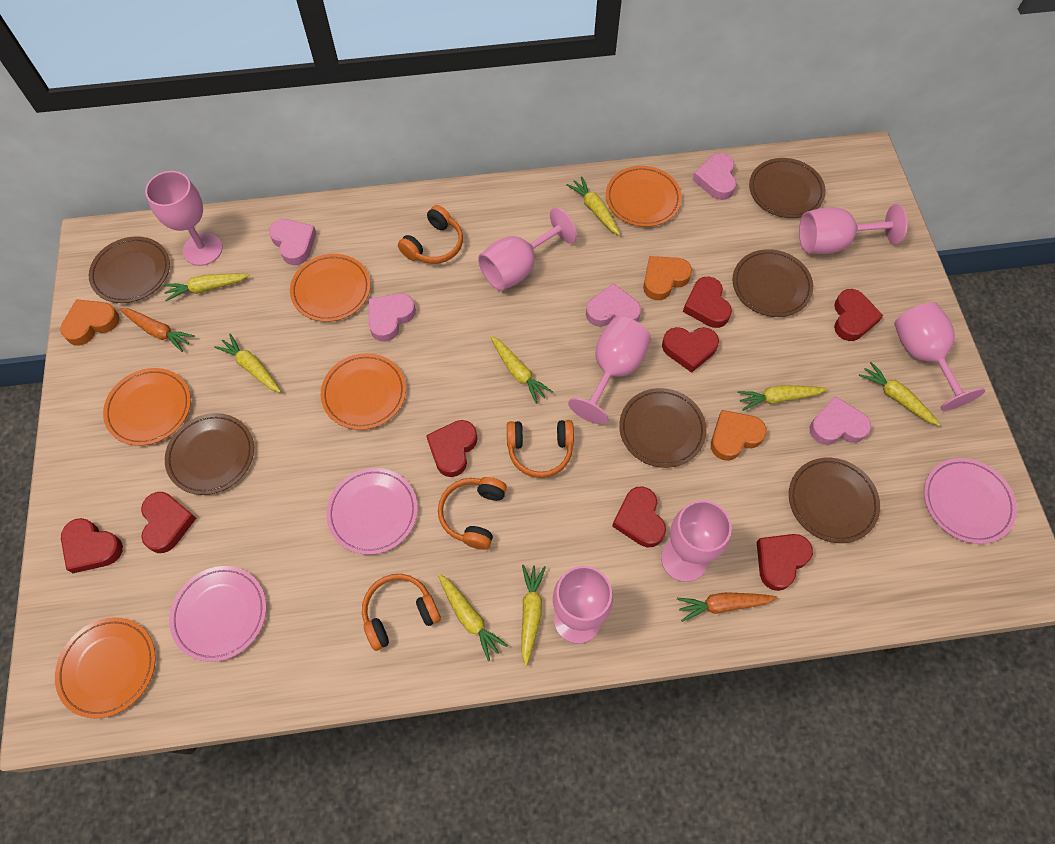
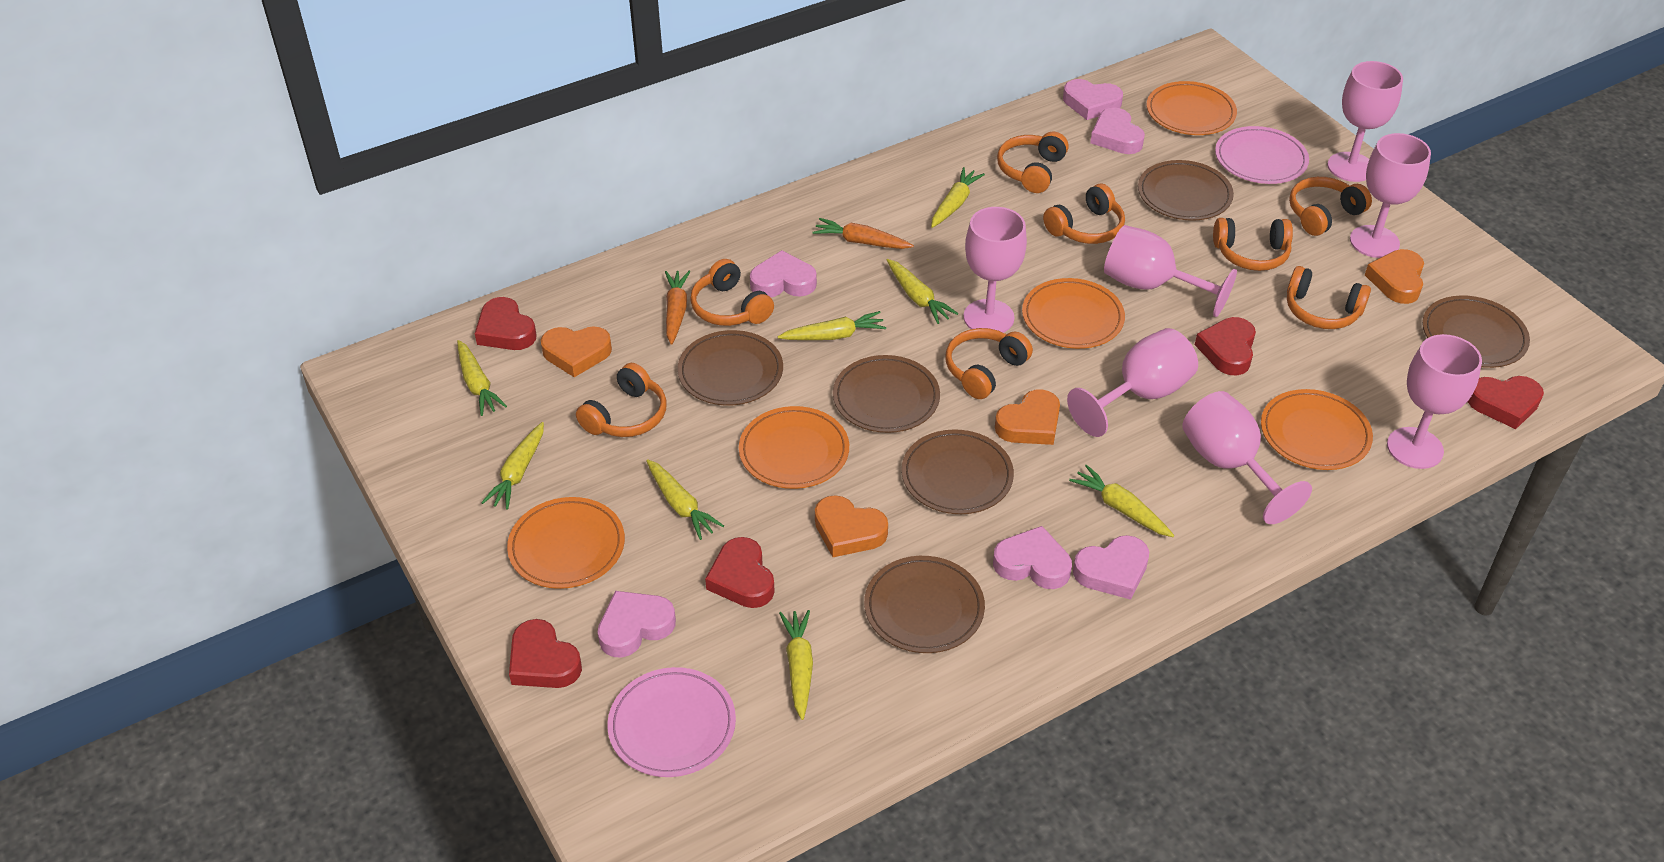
orange headphones: [362,574,441,651] [398,205,463,264] [438,477,507,550] [507,420,574,478] = 4 -> [576,363,666,437] [690,259,774,326] [946,328,1033,399] [997,131,1069,193] [1043,184,1125,244] [1213,218,1293,271] [1287,266,1371,329] [1289,177,1372,236] = 8
orange heart: [60,299,120,345] [643,256,692,300] [711,410,767,461] = 3 -> [541,326,612,377] [815,495,888,557] [995,389,1060,445] [1365,249,1424,304] = 4
pink heart: [269,219,316,265] [369,293,416,342] [586,283,641,327] [692,153,736,200] [810,396,871,445] = 5 -> [597,591,676,657] [750,250,817,297] [993,526,1072,589] [1063,79,1123,120] [1073,535,1149,600] [1090,108,1145,154] = 6
pink plate: [169,566,266,662] [326,468,418,555] [924,458,1017,544] = 3 -> [607,667,736,777] [1215,126,1309,184] = 2
red heart: [61,518,123,573] [141,492,196,553] [426,420,477,477] [612,486,666,547] [662,327,719,373] [683,277,732,328] [757,534,813,591] [834,289,883,341] = 8 -> [475,297,537,350] [509,619,582,688] [705,537,775,608] [1195,317,1256,375] [1468,376,1544,429] = 5

